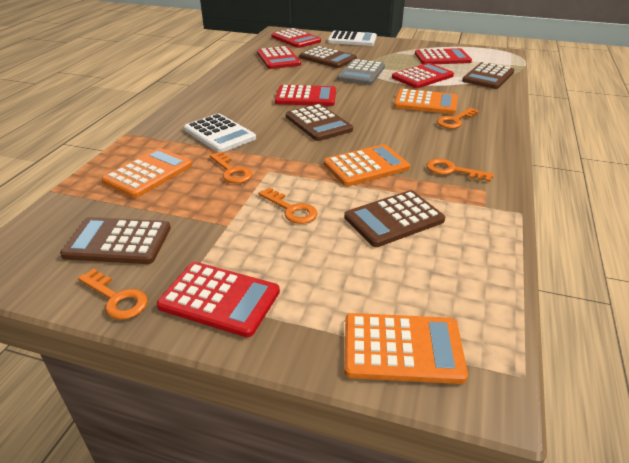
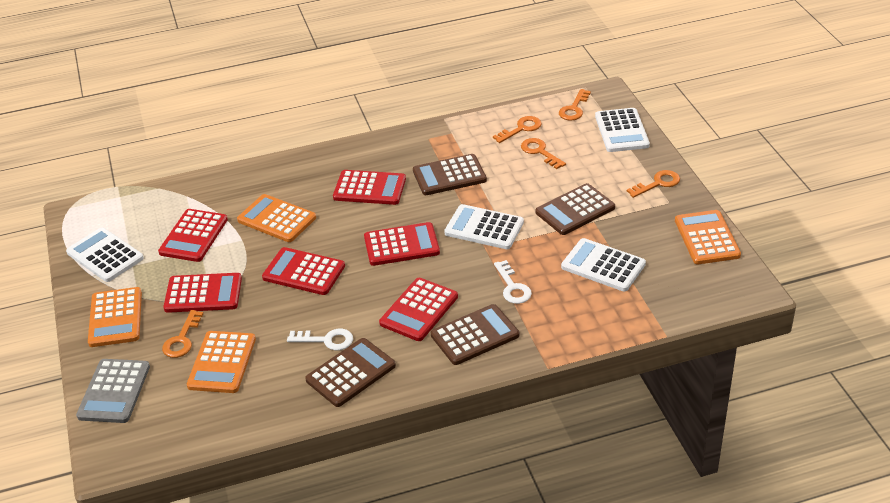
brown calculator: [60,217,171,264] [286,104,353,141] [299,46,357,68] [344,190,445,247] [462,62,514,89] = 5 -> [305,338,396,407] [413,154,487,195] [431,304,519,365] [536,183,615,235] = 4
white calculator: [184,113,256,152] [328,30,377,46] = 2 -> [66,227,144,282] [444,204,524,249] [561,238,646,291] [595,108,650,152] = 4
white key: none = 0 -> [287,329,353,350] [494,260,532,304] = 2

